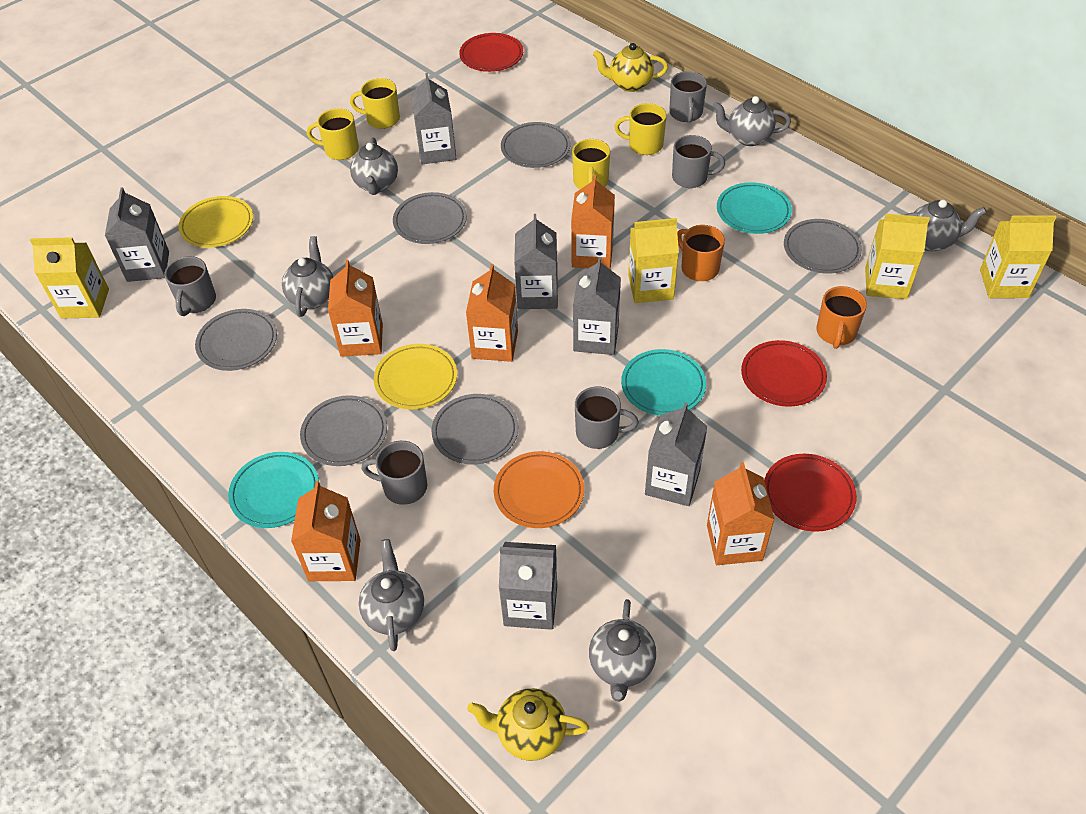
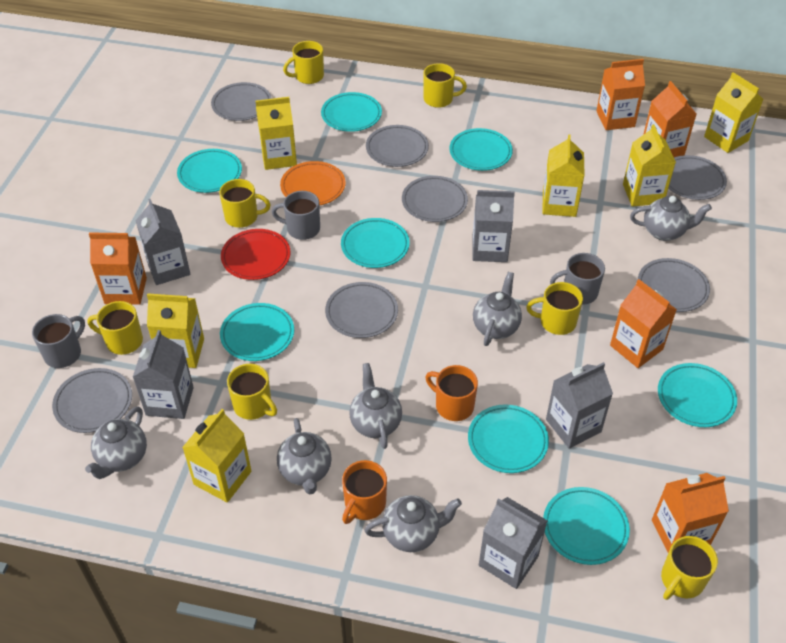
grey carton: [105,187,169,282] [411,73,456,164] [499,542,557,630] [514,214,558,309] [573,257,621,355] [645,402,707,506] = 6 -> [133,330,194,419] [136,199,190,285] [472,190,515,262] [479,497,548,589] [546,362,613,448] = 5
grey mug: [165,256,216,316] [361,441,427,505] [575,387,639,449] [669,71,707,122] [672,135,725,188] = 5 -> [32,314,85,368] [272,191,320,240] [550,253,605,304] = 3
grey plate: [195,309,277,371] [300,395,387,466] [393,192,467,244] [431,394,518,465] [501,122,570,168] [784,219,862,274] = 6 -> [52,368,132,433] [211,82,272,121] [325,282,398,338] [366,125,429,167] [402,176,468,222] [638,258,710,312] [668,155,727,200] = 7
red plate: [459,33,523,72] [741,340,827,407] [764,454,857,532] = 3 -> [221,229,291,280] = 1
turquoise plate: [228,452,319,528] [621,349,706,416] [717,182,792,234] = 3 -> [177,149,242,193] [220,303,294,361] [321,92,382,132] [341,218,410,268] [449,128,513,171] [468,404,549,473] [543,487,630,565] [658,363,737,427] = 8
yellow carton: [30,237,109,318] [628,218,679,303] [865,214,930,299] [980,215,1056,298] = 4 -> [147,293,204,368] [182,409,251,503] [256,97,297,170] [542,134,585,217] [623,124,676,207] [704,72,763,153] = 6
yellow mug: [307,108,359,160] [350,78,400,129] [572,139,610,189] [615,103,666,155] = 4 -> [87,301,143,355] [219,179,271,228] [227,364,277,420] [283,41,324,84] [423,63,467,108] [526,282,583,335] [661,536,718,600] = 7
yellow plate: [179,196,253,248] [374,344,457,409] = 2 -> none = 0
yellow teapot: [467,688,589,761] [593,43,668,92] = 2 -> none = 0

